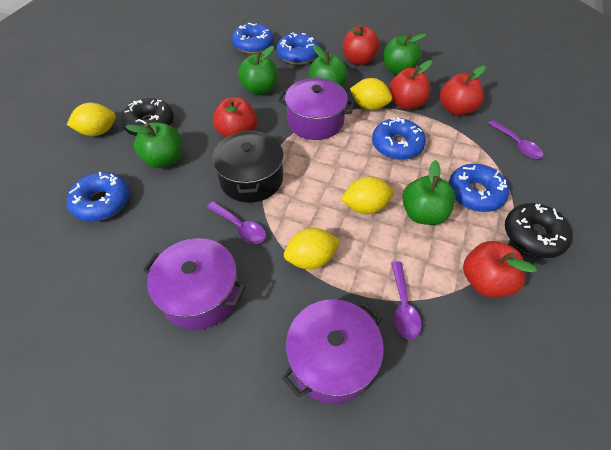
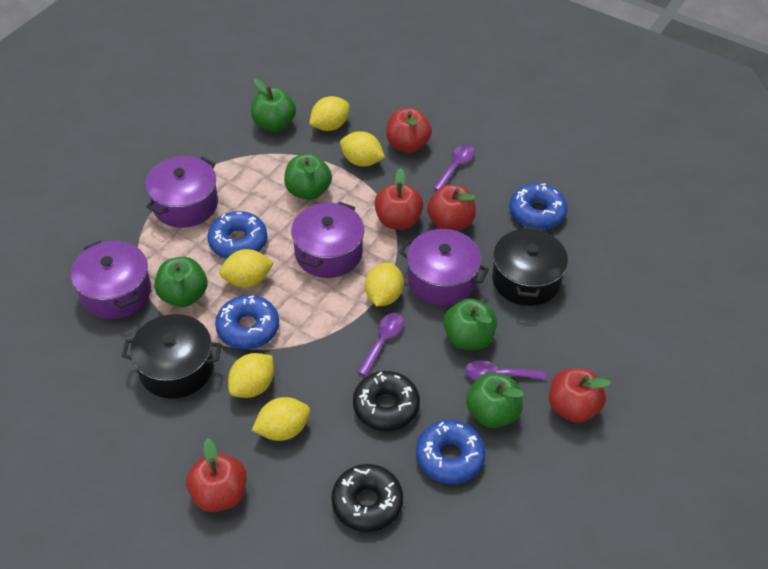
black pot: [212,130,284,202] = 1 -> [122,314,222,399] [492,226,568,306] = 2
blue donut: [67,172,130,222] [232,22,274,54] [276,32,319,65] [372,117,426,160] [449,164,509,212] = 5 -> [207,211,267,259] [215,295,279,350] [416,420,486,484] [509,183,568,230] = 4
purple pot: [143,238,246,330] [278,78,355,140] [282,299,384,404] = 3 -> [71,240,151,319] [145,156,218,228] [291,201,364,278] [399,229,489,306] = 4
yellow lemon: [67,103,116,136] [284,228,340,270] [341,176,394,214] [350,78,392,110] = 4 -> [219,249,274,288] [228,353,274,398] [252,397,310,441] [309,96,349,131] [340,131,385,166] [365,263,404,306] = 6

